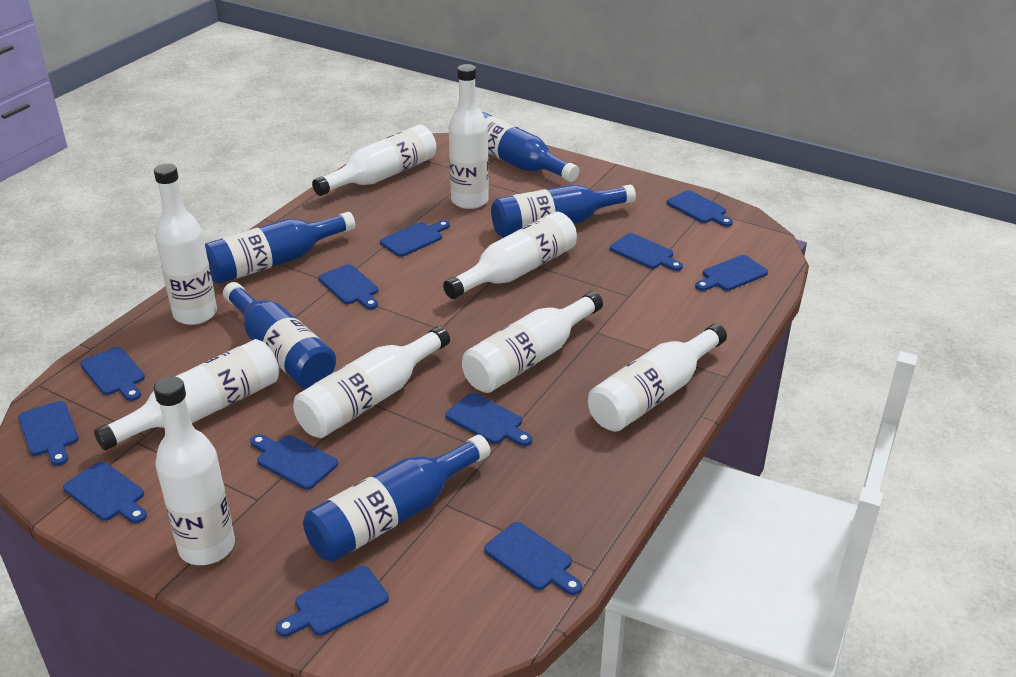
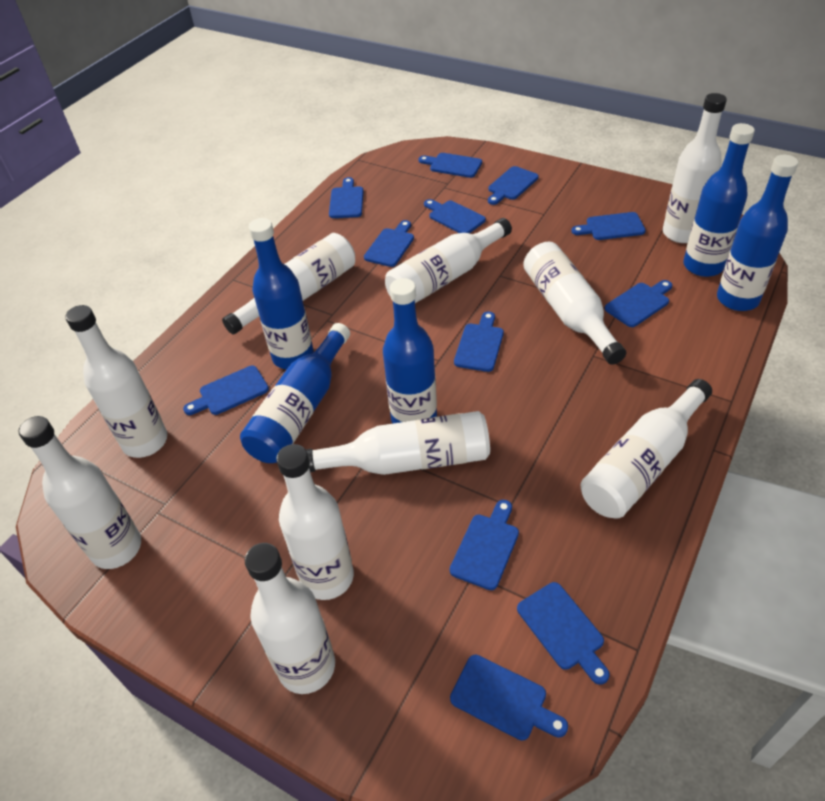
white bottle: [94,339,279,451] [154,164,217,325] [154,376,235,565] [293,326,450,438] [312,125,436,196] [443,212,577,299] [449,64,489,209] [462,291,603,393] [588,324,727,432] = 9 -> [19,416,141,569] [65,305,167,458] [222,233,355,334] [245,543,335,694] [276,444,354,600] [306,411,490,475] [385,218,512,303] [523,242,626,365] [581,379,712,519] [663,93,727,243] = 10

